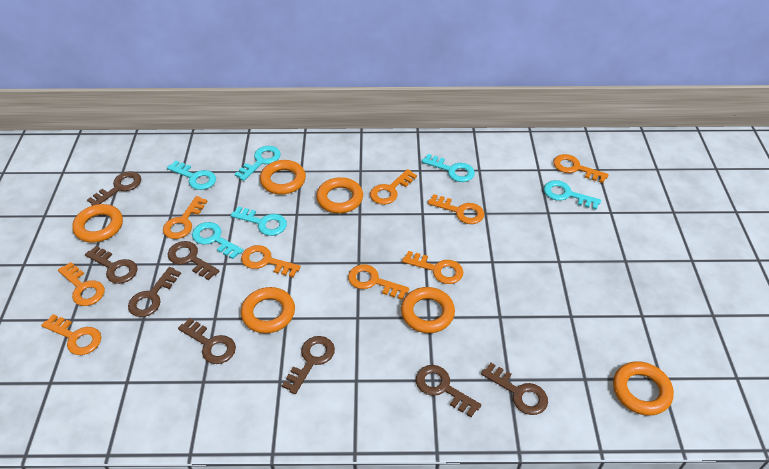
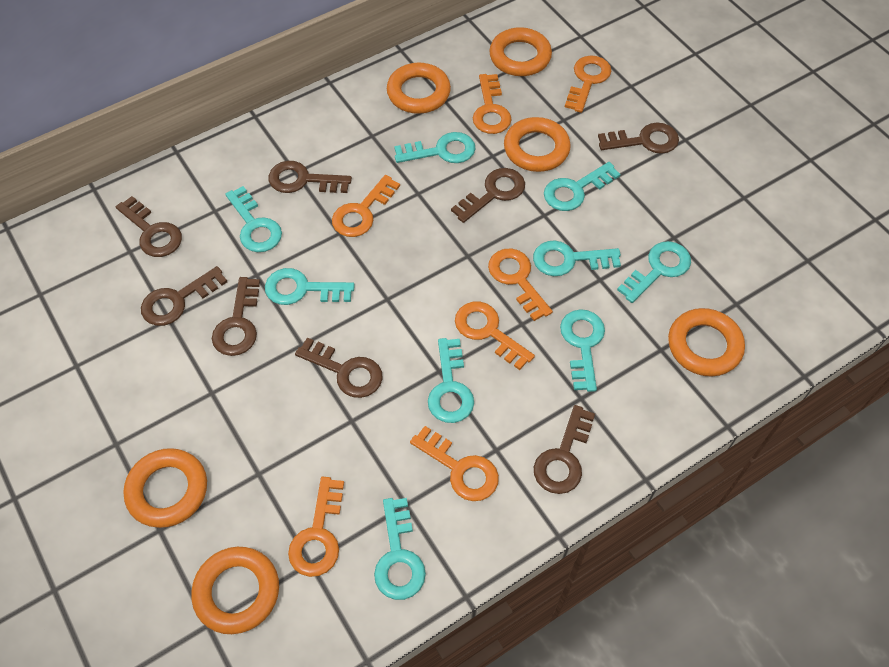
orange key: [41,314,101,355] [58,262,105,306] [163,196,208,239] [241,245,301,277] [348,264,409,300] [370,169,417,205] [402,251,463,284] [428,194,484,224] [553,154,608,183] = 9 -> [288,477,344,577] [332,175,400,237] [410,426,499,501] [455,302,535,370] [473,74,512,134] [488,248,553,321] [565,55,611,113] = 7
turquoise key: [167,161,216,190] [192,222,243,259] [231,206,287,236] [235,146,281,181] [422,154,475,182] [544,180,601,210] = 6 -> [225,186,282,252] [265,268,355,305] [374,498,426,600] [394,132,475,163] [428,338,474,423] [533,240,621,276] [544,162,620,211] [560,309,605,392] [617,241,691,303] = 9

